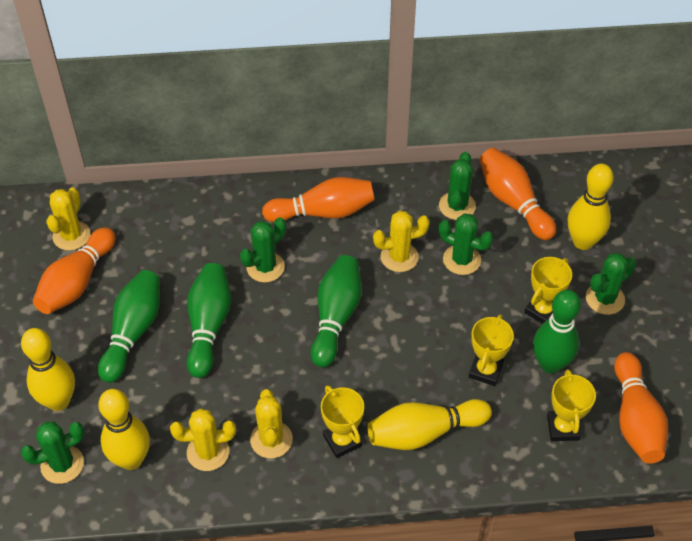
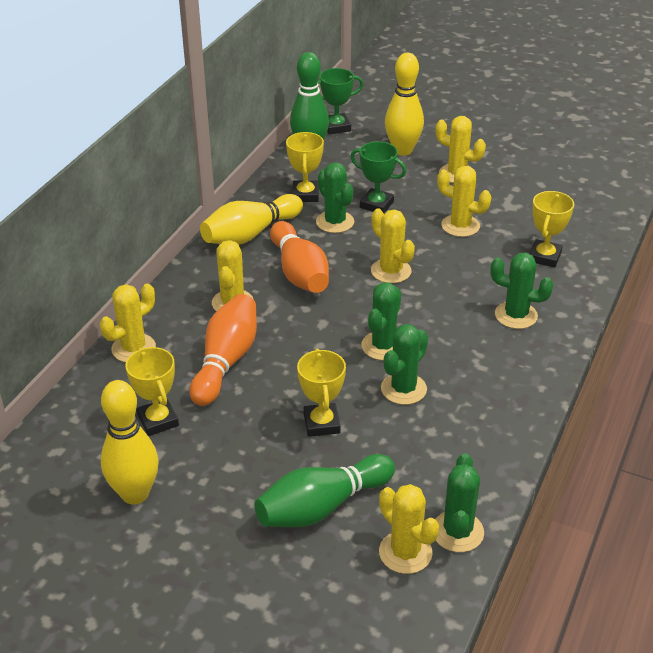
green bowling pin: [98,270,160,383] [187,263,231,378] [311,255,362,367] [533,290,581,374] = 4 -> [255,454,395,527] [290,52,329,140] = 2
green trophy: none = 0 -> [318,68,364,134] [350,141,406,213] = 2
orange bowling pin: [33,227,116,314] [262,177,374,222] [480,148,556,240] [614,352,668,464] = 4 -> [189,294,257,406] [270,221,329,293] = 2
yellow bowling pin: [21,328,75,411] [98,389,150,470] [367,399,492,450] [568,164,614,250] = 4 -> [101,380,159,505] [200,194,303,244] [385,53,424,156] = 3
yellow cactus: [46,188,90,251] [170,408,236,471] [250,389,293,458] [373,211,430,272] = 4 -> [100,284,156,362] [212,240,253,311] [371,208,415,283] [379,484,439,574] [436,116,486,183] [437,166,491,237] = 6

